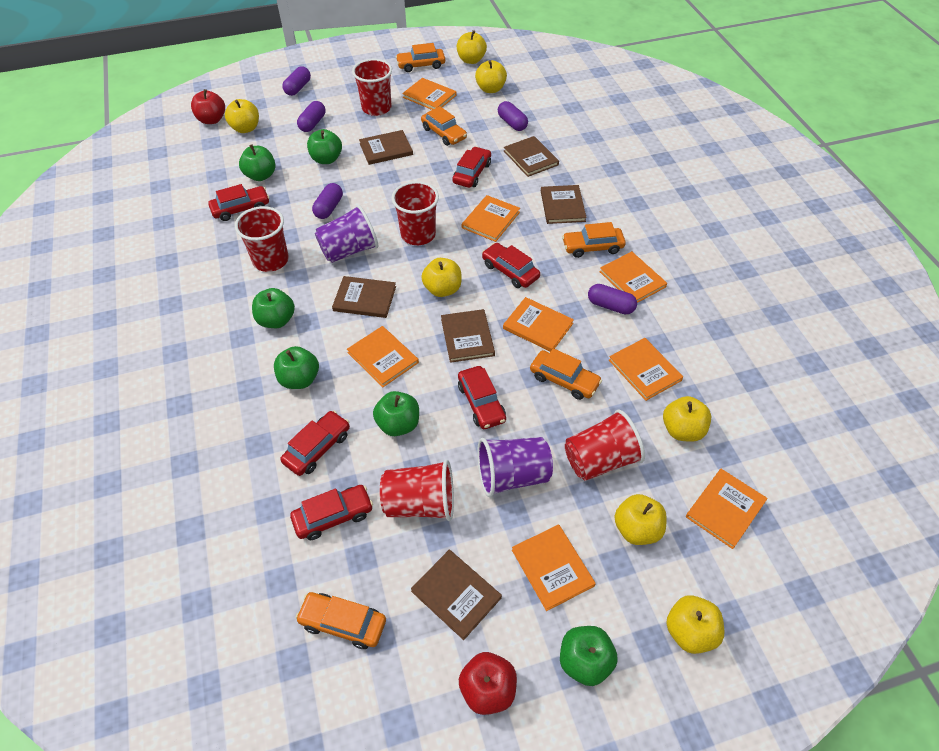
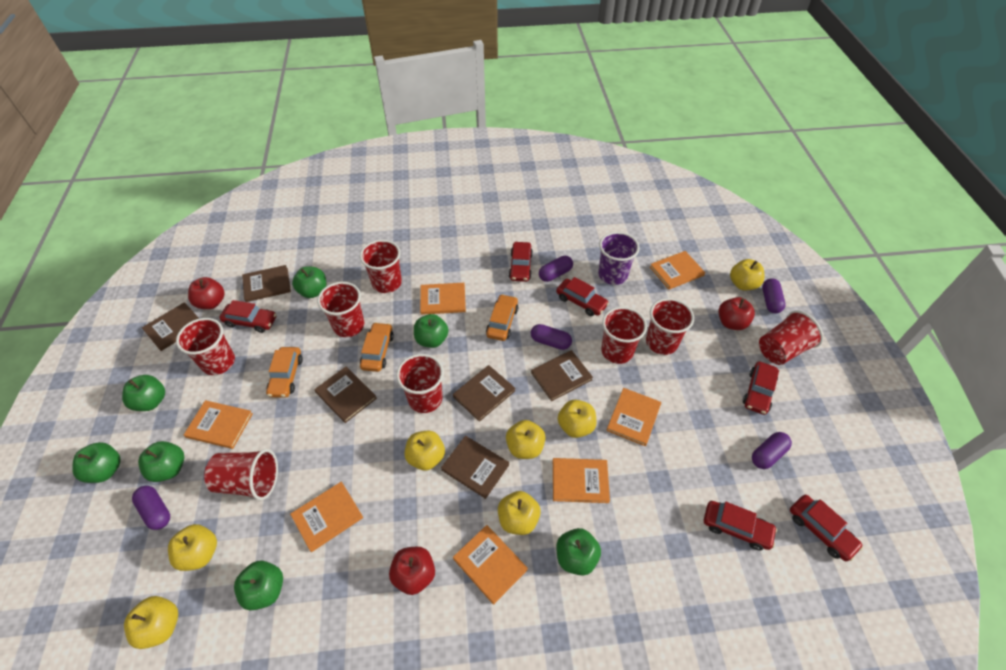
green apple: [239,144,275,181] [252,288,295,328] [274,346,319,389] [307,129,342,164] [373,391,419,436] [560,626,618,686] = 6 -> [72,442,121,483] [122,375,165,411] [138,441,184,482] [234,561,283,610] [292,266,326,298] [414,314,449,348] [556,528,601,576] = 7
orange book: [347,326,419,387] [402,78,457,110] [462,195,520,242] [503,297,574,352] [512,524,596,611] [599,251,667,303] [609,338,683,401] [686,469,768,549] = 8 -> [184,400,253,449] [290,481,363,552] [420,283,466,315] [453,525,528,604] [553,458,610,503] [606,388,661,446] [650,251,705,290] = 7
orange car: [295,592,386,649] [396,43,445,72] [421,106,467,146] [530,348,602,400] [562,222,626,258] = 5 -> [266,347,303,398] [360,322,394,372] [486,294,519,341] = 3
purple cup: [315,205,378,263] [477,437,553,497] = 2 -> [598,232,640,285] = 1
red apple: [191,89,225,124] [459,652,517,715] = 2 -> [188,277,225,309] [389,547,435,595] [718,297,755,330] = 3
red cup: [235,206,289,272] [352,59,392,116] [380,460,454,521] [392,181,439,245] [565,410,645,481] = 5 -> [176,318,235,375] [204,449,278,500] [317,282,364,337] [360,240,402,293] [396,354,444,413] [601,307,647,364] [646,298,694,355] [759,310,823,365] = 8

